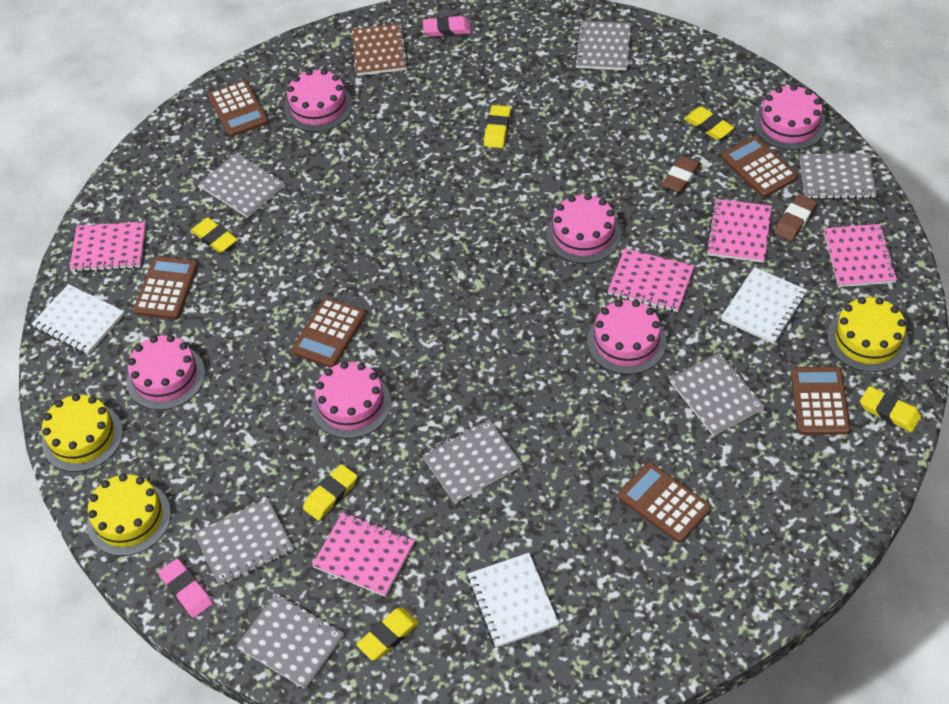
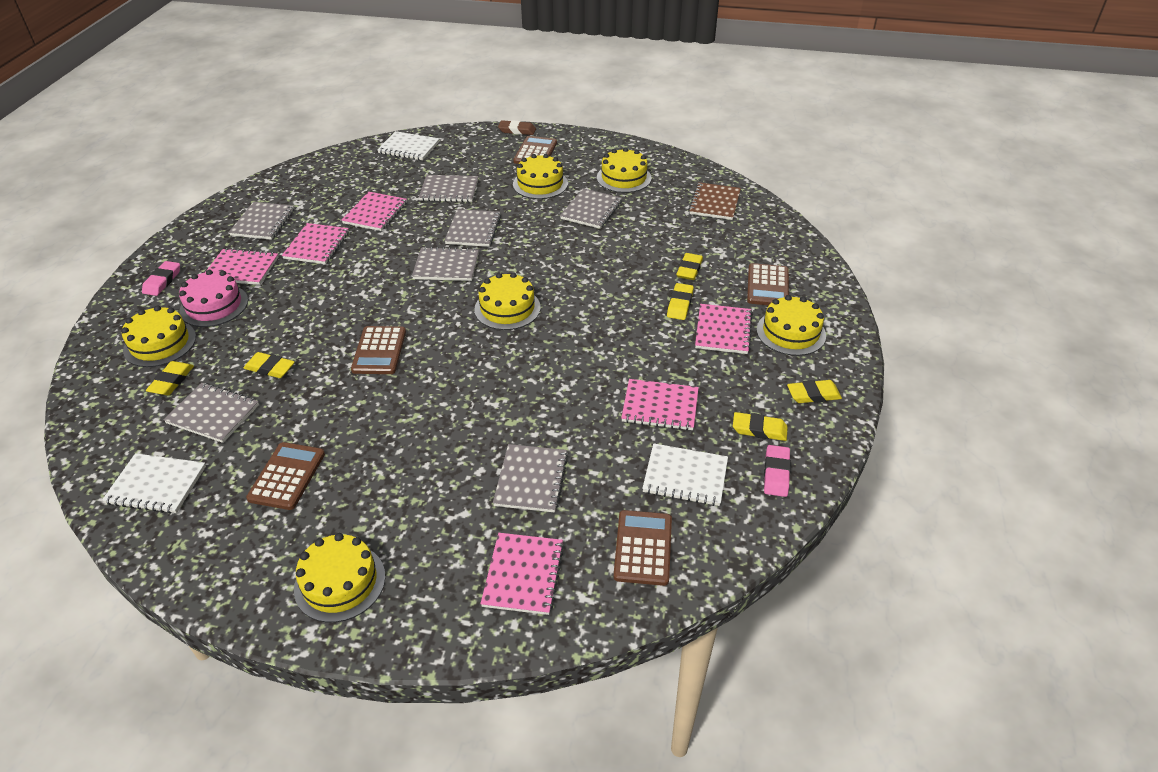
brown calculator: [133,256,198,319] [208,80,268,137] [292,297,366,368] [618,462,711,543] [721,136,798,198] [791,367,850,435] = 6 -> [246,442,325,510] [351,326,406,374] [513,136,557,164] [614,510,672,586] [747,263,789,305] = 5
brown eraser: [661,156,701,193] [774,194,817,241] = 2 -> [498,120,536,135] = 1
pink cake: [126,335,205,410] [284,69,353,132] [311,361,391,439] [546,193,621,264] [587,300,666,374] [754,84,826,150] = 6 -> [179,270,248,327] = 1
pink notebook: [69,222,146,272] [312,512,414,597] [608,249,694,312] [705,199,772,263] [824,224,898,287] = 5 -> [206,248,278,285] [282,223,349,264] [342,192,407,231] [480,533,564,615] [621,379,699,431] [695,304,752,354] = 6
yellow cake: [42,394,123,472] [87,474,171,556] [827,297,909,372] = 3 -> [121,306,196,367] [294,533,385,623] [474,272,540,330] [513,154,568,199] [597,148,652,193] [757,295,826,356] = 6

